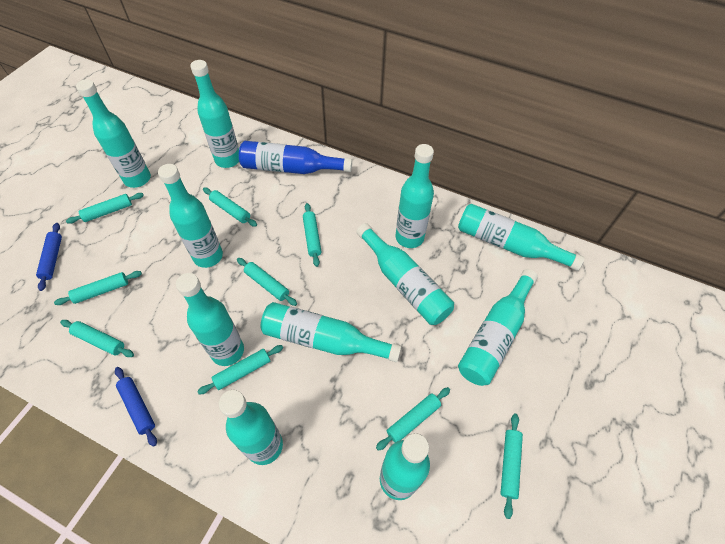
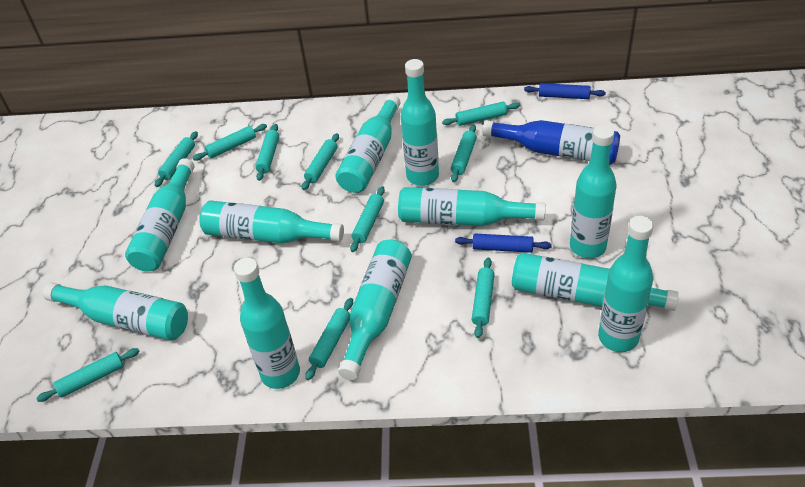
turquoise rolling pin: [54,271,142,305] [60,320,134,357] [66,193,144,224] [197,345,283,394] [203,188,257,227] [237,258,297,306] [303,203,321,267] [376,387,450,451] [500,414,523,519] = 9 -> [36,348,140,402] [155,131,198,187] [193,124,267,161] [255,124,279,181] [302,133,339,190] [305,298,353,380] [350,186,385,252] [442,102,520,126] [451,125,477,182] [472,257,495,338] = 10

